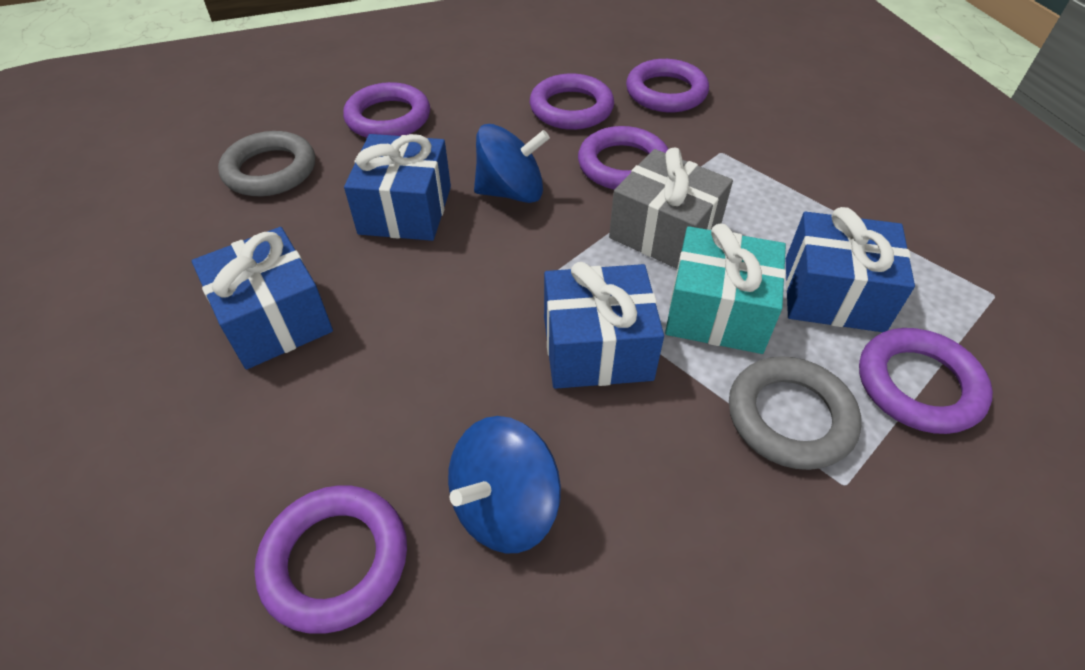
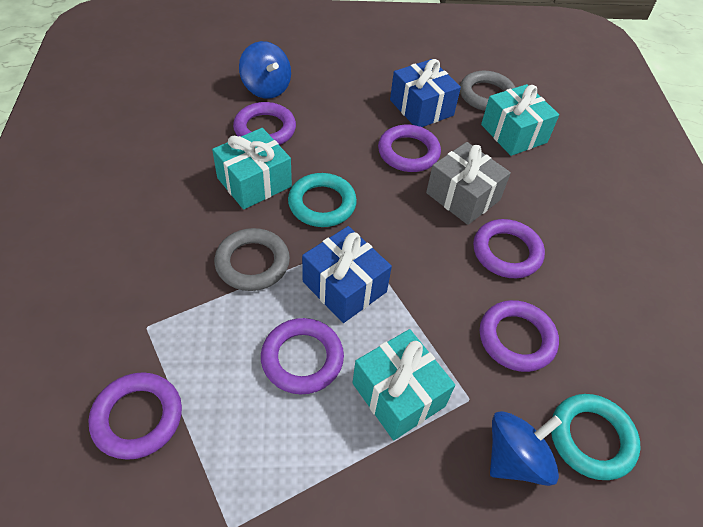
blue gift: [192,227,333,369] [344,134,451,241] [544,262,664,389] [786,207,915,332] = 4 -> [302,226,392,323] [390,59,461,127] = 2
turquoise gift: [665,223,786,354] = 1 -> [212,128,292,210] [352,329,455,440] [481,84,559,156] = 3
turquoise ring: none = 0 -> [288,173,357,227] [551,394,641,480] = 2

